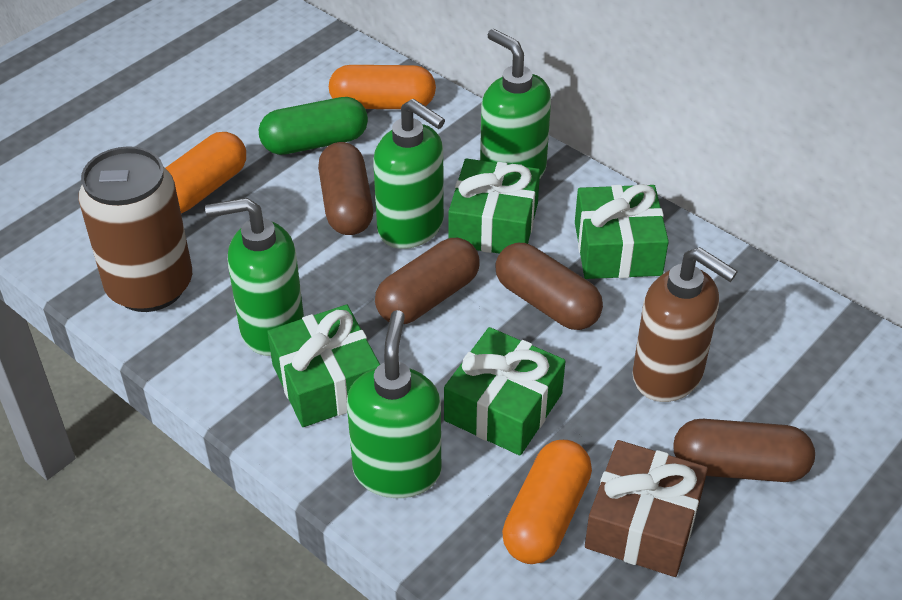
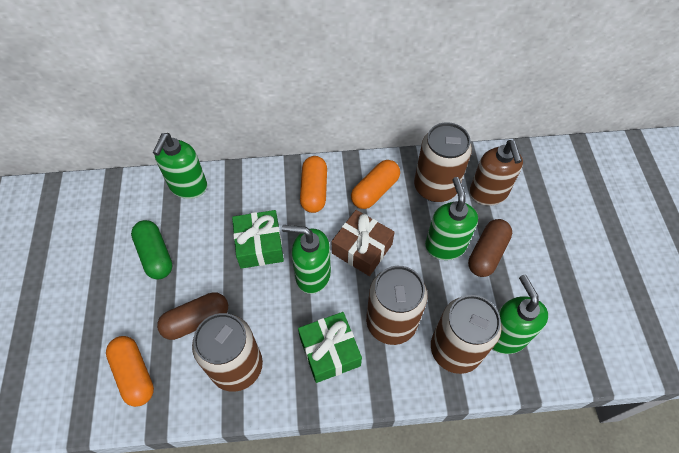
brown can: [78,146,192,312] = 1 -> [192,313,263,392] [366,266,427,345] [414,122,472,202] [431,295,502,374] = 4
brown capsule: [318,142,373,235] [375,238,480,324] [495,243,603,330] [673,419,815,482] = 4 -> [157,292,228,340] [468,219,512,277] = 2
green gift: [267,305,380,427] [444,327,565,456] [448,158,540,254] [575,184,669,279] = 4 -> [232,210,284,269] [298,312,362,383] = 2

